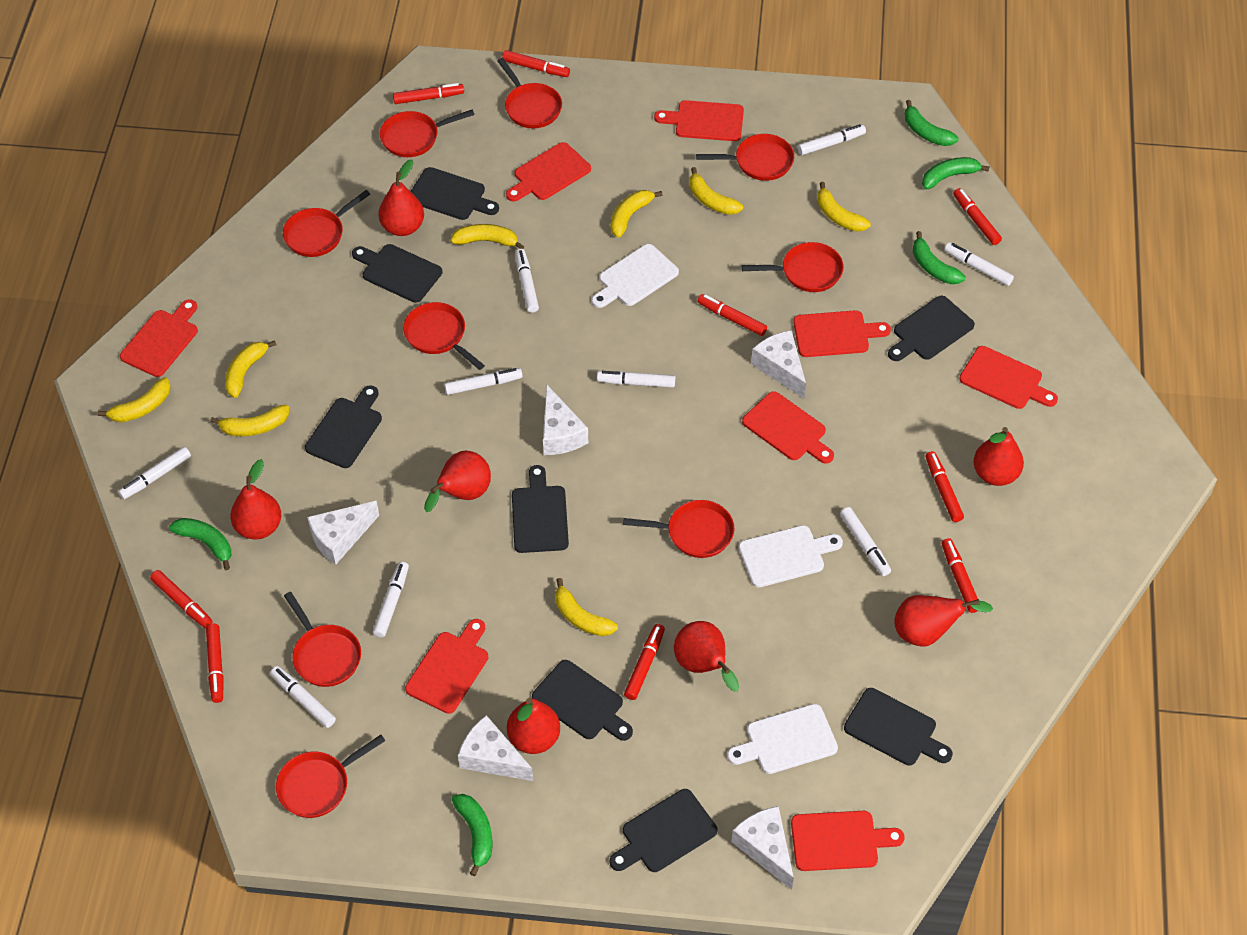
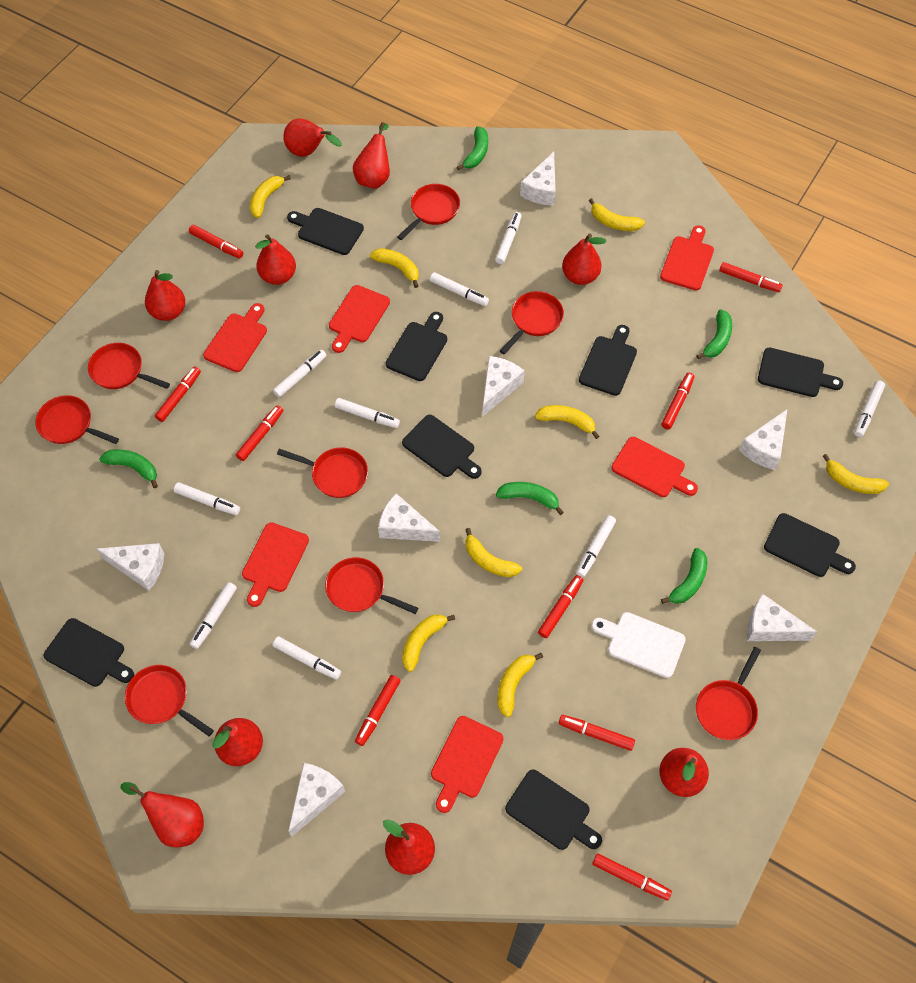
red cutting board: [120,299,198,377] [405,619,488,714] [506,142,591,202] [654,100,744,141] [742,391,834,464] [791,811,905,871] [793,310,891,357] [959,346,1058,409] = 8 -> [203,303,267,372] [242,522,309,607] [329,285,390,353] [431,716,504,813] [611,437,698,497] [660,225,714,290] = 6
red pan: [276,735,385,818] [283,190,370,257] [284,592,361,687] [380,110,475,157] [403,302,485,370] [497,58,562,128] [623,500,734,558] [696,134,794,181] [742,242,844,292] = 9 -> [35,395,119,444] [88,343,170,389] [125,665,214,736] [277,447,368,498] [325,557,418,614] [397,184,460,240] [500,291,564,355] [696,647,761,740] = 8
red pear: [230,459,281,539] [378,160,424,236] [424,451,491,512] [507,698,560,754] [674,621,739,692] [894,595,993,647] [973,427,1024,486] = 7 -> [121,782,204,847] [145,270,185,321] [212,718,263,766] [255,234,296,285] [283,118,342,157] [353,122,390,189] [383,819,435,875] [562,233,606,285] [659,748,709,797] = 9
white cheese: [307,501,379,565] [458,715,533,781] [543,385,588,455] [732,806,794,890] [751,330,806,398] = 5 -> [97,543,164,591] [288,763,346,837] [378,494,440,542] [483,356,525,416] [520,152,556,206] [739,409,787,470] [747,594,817,641] = 7
white cutting board: [592,244,679,308] [727,704,838,774] [739,525,843,587] = 3 -> [591,612,686,678] = 1

